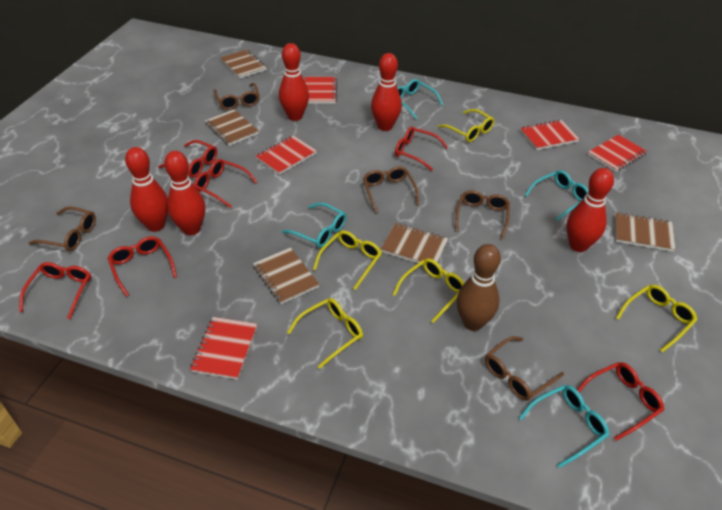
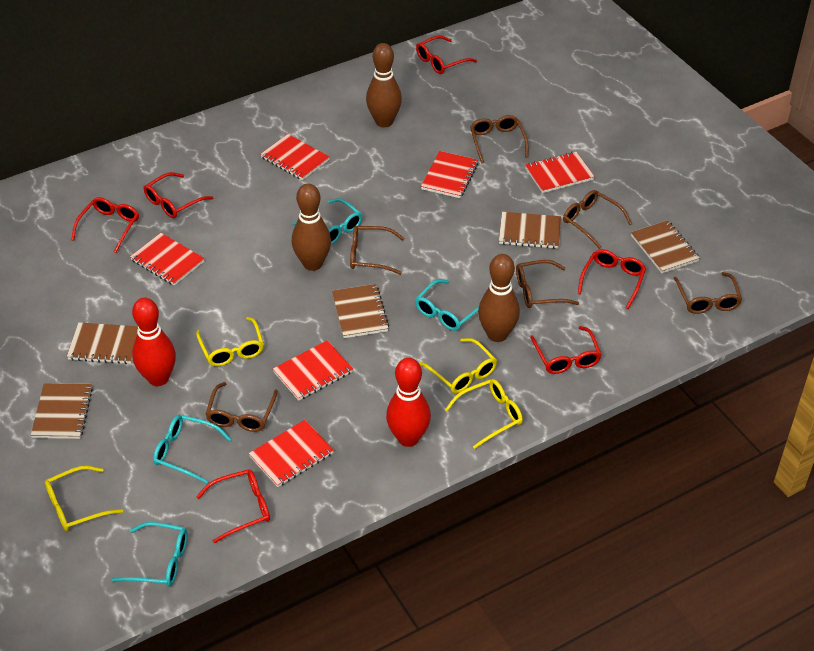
brown bowling pin: [457,244,501,331] = 1 -> [292,183,331,271] [366,43,402,127] [478,254,520,342] = 3
brown glasses: [29,206,96,251] [213,83,260,110] [363,166,419,213] [455,190,510,240] [485,336,564,401] = 5 -> [205,382,278,432] [350,226,404,275] [470,115,528,163] [516,260,579,308] [563,190,632,249] [674,272,742,314] = 6
red bowling pin: [125,147,168,232] [164,151,205,235] [279,43,309,121] [371,53,402,131] [567,168,614,252] = 5 -> [132,298,176,386] [386,358,431,447] = 2
red notebook: [190,317,257,380] [256,135,317,175] [305,77,337,103] [520,120,579,150] [588,134,647,172] = 5 -> [130,233,205,286] [249,420,334,487] [260,134,330,180] [273,340,353,401] [421,151,478,198] [525,152,595,193] = 6
yellow glasses: [287,298,363,369] [313,230,382,290] [393,258,464,323] [438,109,495,142] [616,285,697,353] = 5 -> [45,466,123,531] [196,317,264,366] [419,338,497,393] [445,379,523,449] = 4

